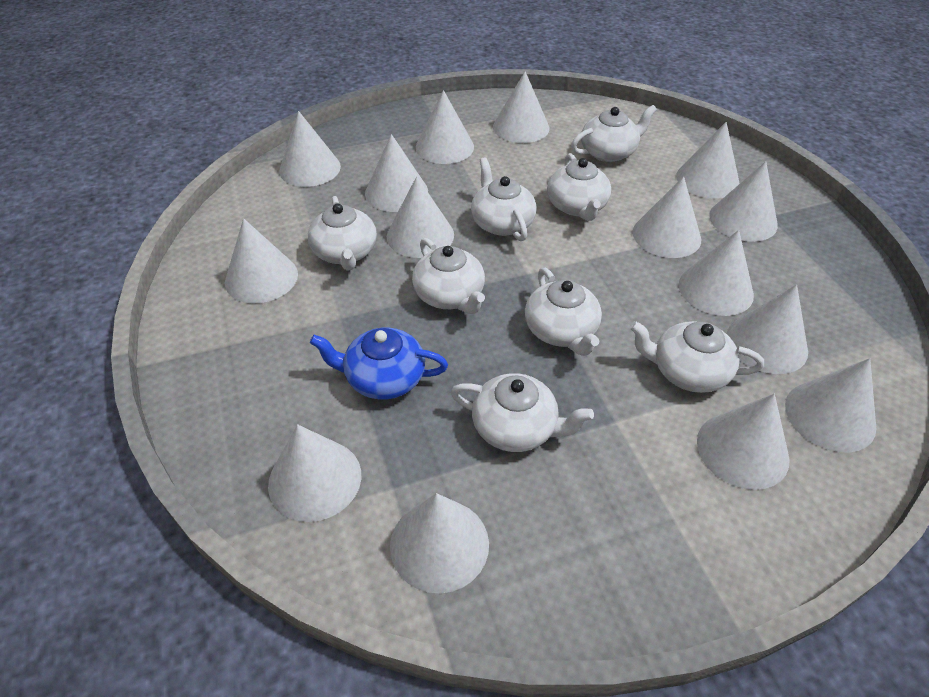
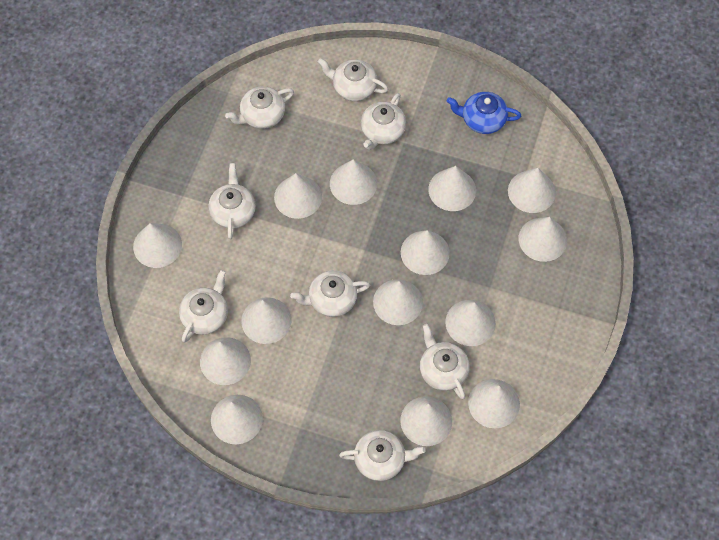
white cone: [225,218,298,303] [268,424,361,522] [279,111,341,187] [365,134,428,212] [387,176,454,258] [390,493,489,593] [416,90,474,164] [493,72,549,143] [633,176,701,258] [676,122,740,199] [679,230,754,316] [697,394,790,490] [709,161,778,242] [727,284,808,374] [785,358,876,452] = 15 -> [133,223,182,268] [200,337,251,385] [211,395,263,444] [241,297,291,344] [274,173,322,219] [330,159,377,205] [373,279,423,325] [400,396,452,446] [401,230,450,275] [428,166,476,211] [445,300,496,346] [468,379,520,428] [508,168,556,213] [519,217,567,262] = 14

